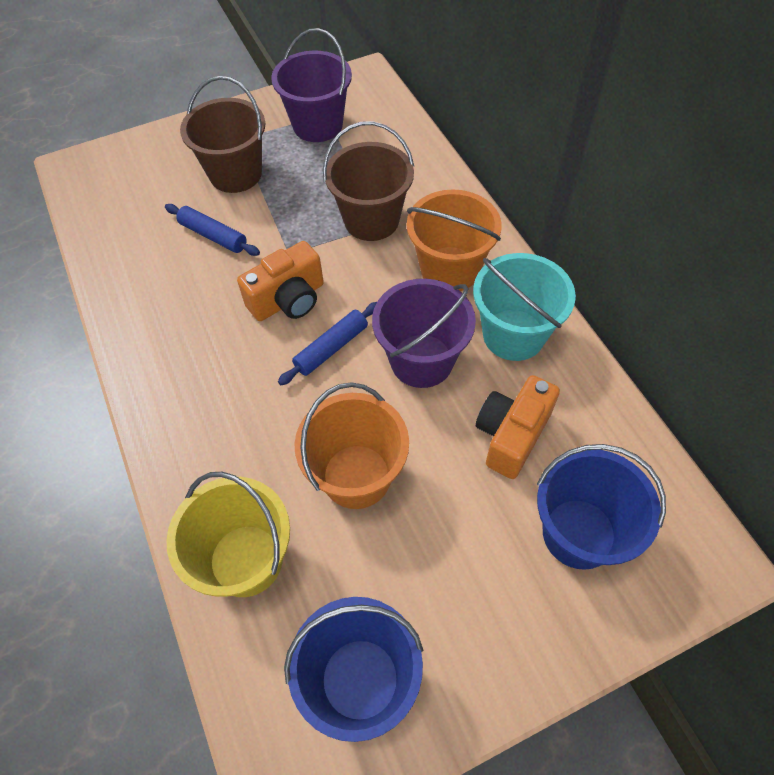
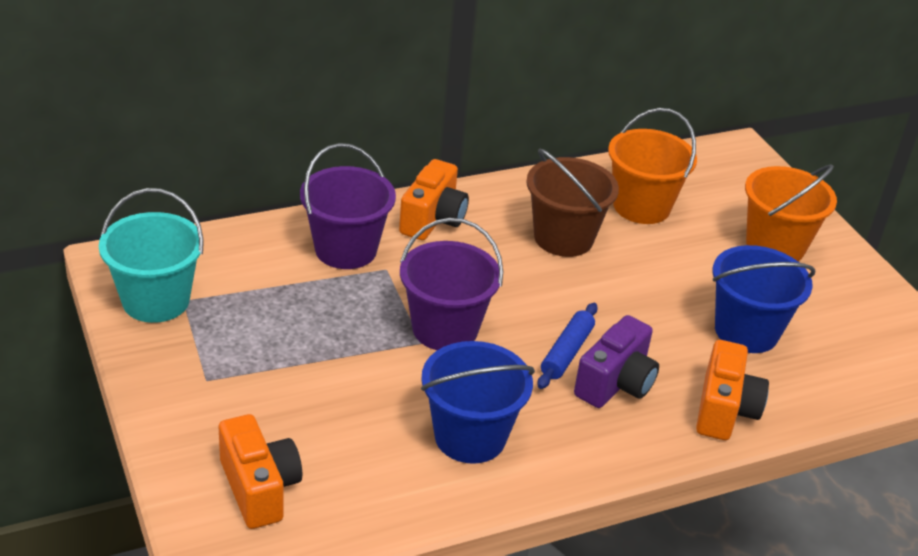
blue rolling pin: [165,204,260,256] [278,302,377,385] = 2 -> [537,303,598,389] = 1
brown bucket: [180,76,265,193] [323,121,414,241] = 2 -> [526,149,619,257] = 1
orange camera: [237,241,324,321] [476,375,560,479] = 2 -> [219,414,302,529] [399,159,469,240] [696,340,769,440] = 3
purple camera: none = 0 -> [574,315,659,408] = 1
yellow bucket: [166,472,290,597] = 1 -> none = 0

